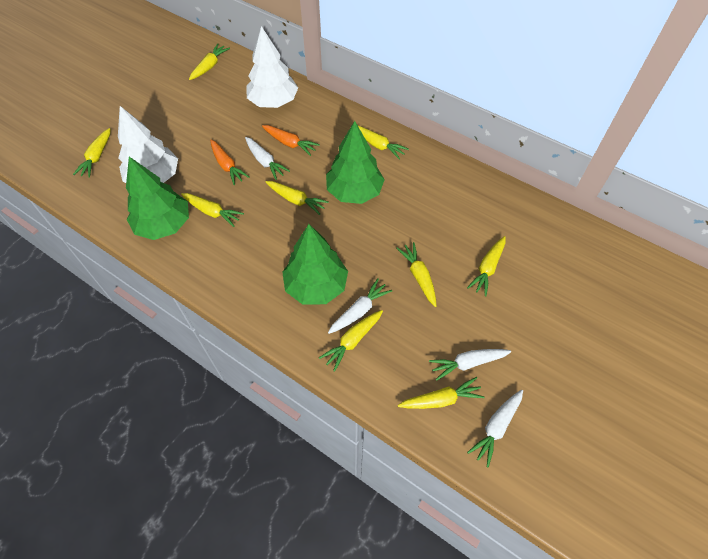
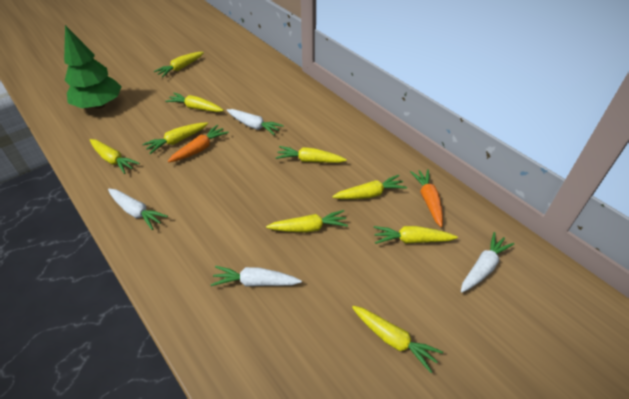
green tree: [126,157,189,240] [282,224,348,305] [326,121,385,204] = 3 -> [64,25,122,109] = 1
white tree: [118,106,178,183] [246,26,298,108] = 2 -> none = 0

